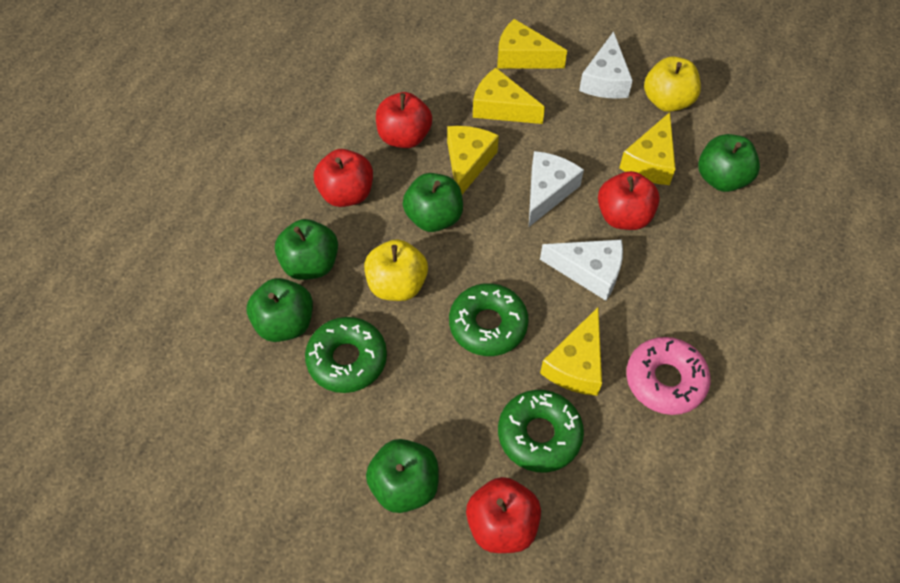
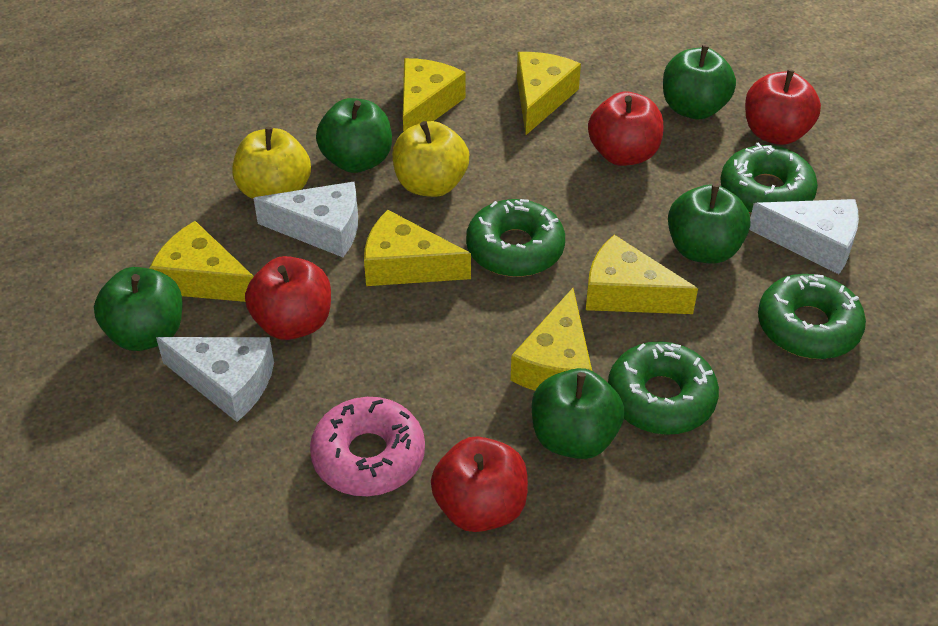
green donut: [305,317,387,393] [449,283,529,356] [498,390,584,473] = 3 -> [466,199,565,277] [608,341,719,435] [720,143,818,214] [758,274,866,359] = 4
yellow cheese: [447,126,499,194] [473,68,545,124] [497,19,567,69] [540,307,602,396] [619,112,676,185] = 5 -> [149,221,254,302] [364,210,471,286] [403,58,466,132] [510,288,592,391] [517,52,581,135] [586,235,698,314] = 6

